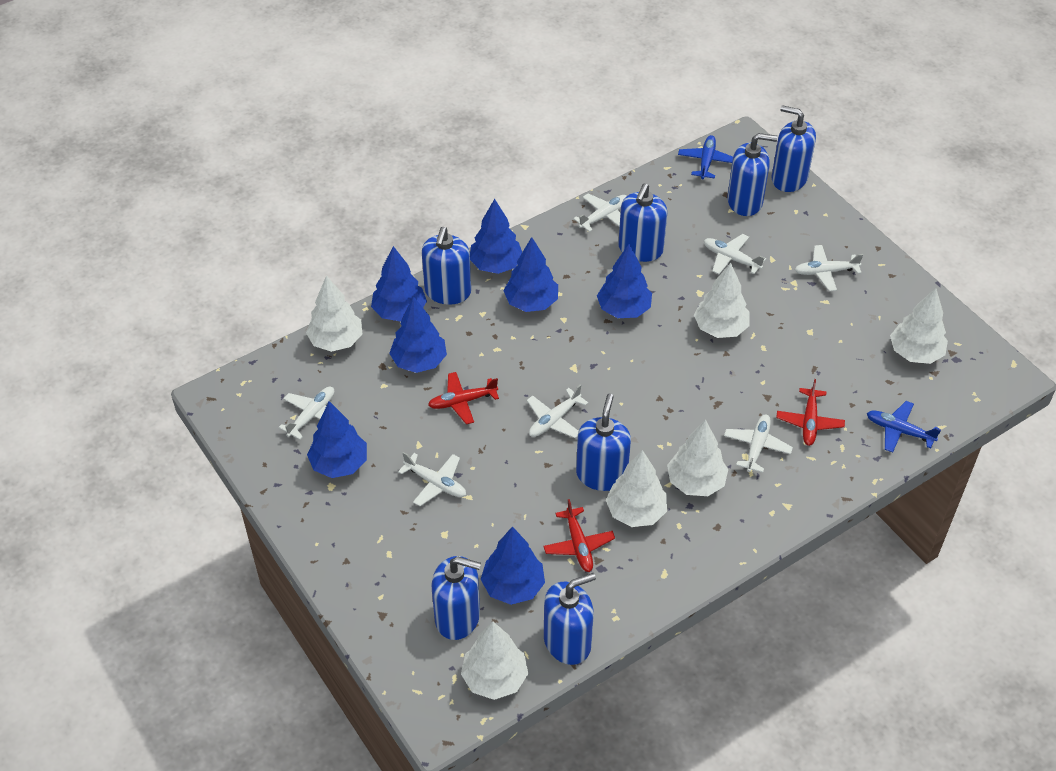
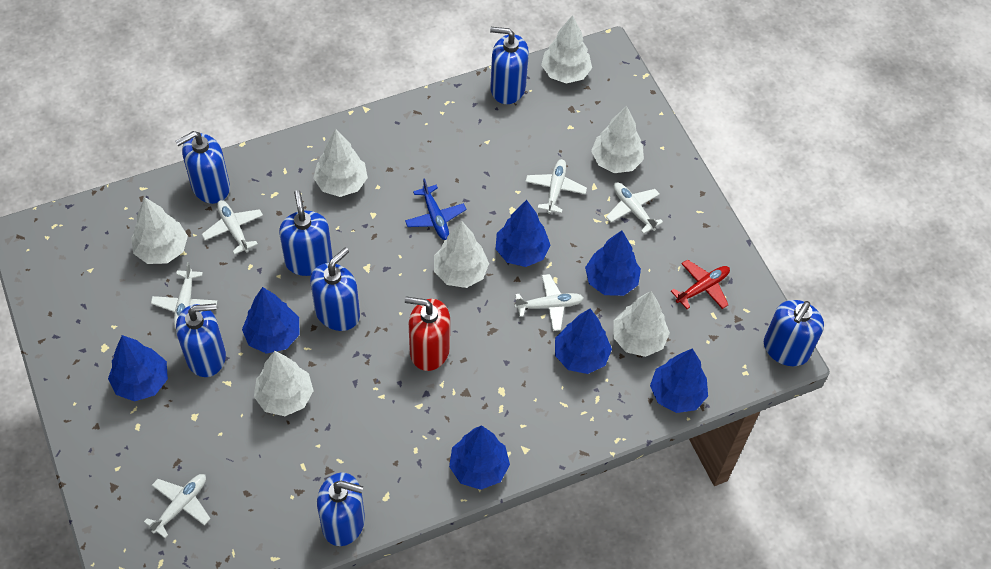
blue plane: [678,135,733,179] [867,401,941,453] = 2 -> [405,178,466,240] = 1
red plane: [428,372,499,424] [543,499,615,572] [776,379,845,446] = 3 -> [671,259,730,309] = 1
red soap dispenser: none = 0 -> [405,297,450,371] = 1
white plane: [279,387,334,440] [398,452,466,506] [527,385,588,438] [573,193,627,232] [704,234,766,274] [724,414,793,473] [795,245,863,291] = 7 -> [144,474,210,538] [151,262,217,329] [202,200,263,255] [515,274,584,331] [525,159,587,214] [606,183,663,234] = 6
white tree: [306,276,362,352] [461,622,528,700] [606,450,667,527] [667,420,728,496] [694,263,749,338] [890,288,948,364] = 6 -> [131,197,188,264] [254,351,313,416] [313,129,368,197] [434,221,489,288] [541,15,592,83] [591,106,644,173] [613,291,670,357] = 7

